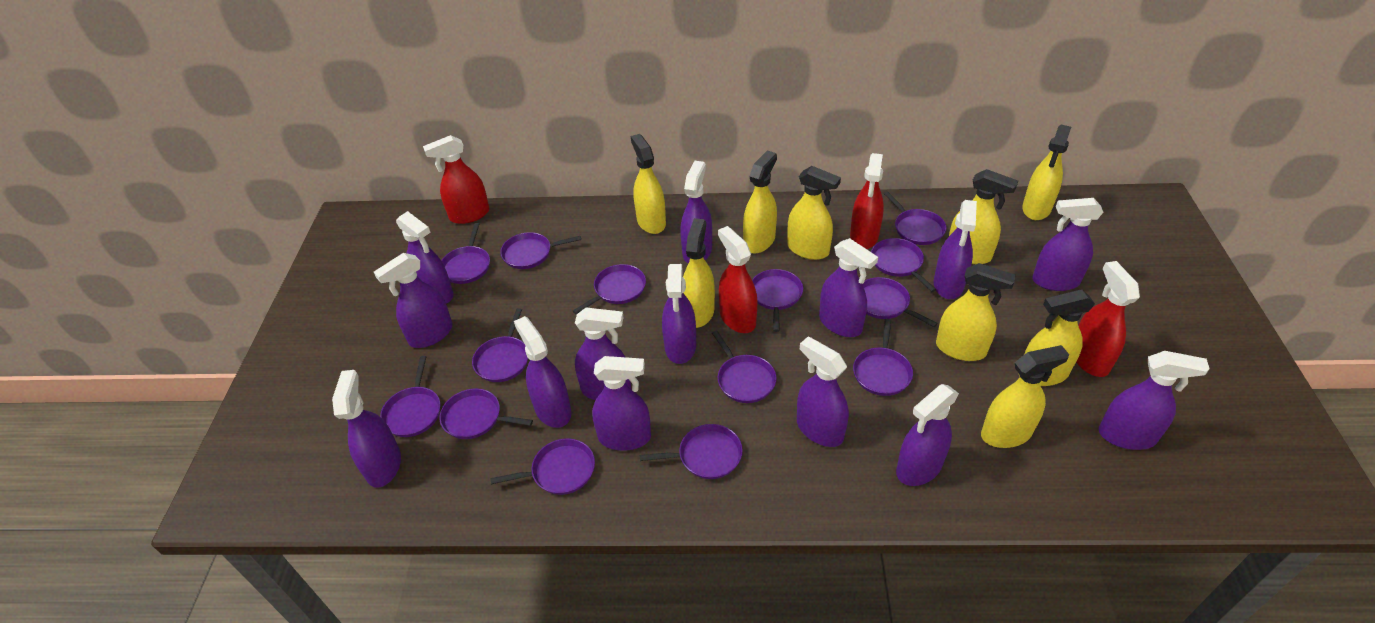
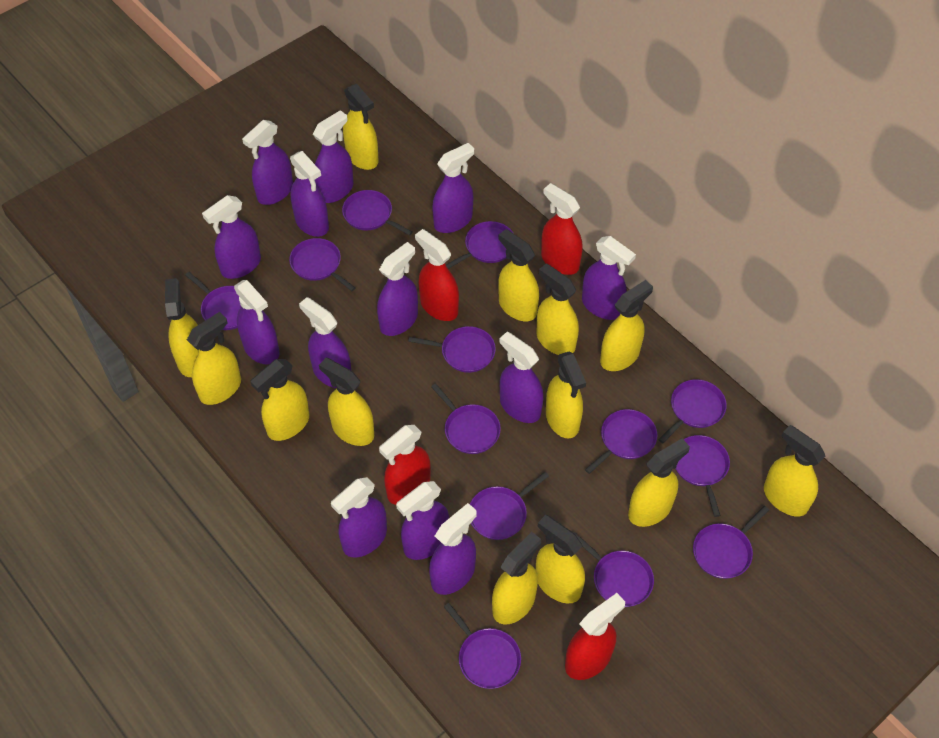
purple pan: [380,356,441,437] [439,388,533,439] [441,223,490,284] [472,308,528,382] [490,438,595,495] [500,232,581,269] [573,264,646,314] [640,424,743,479] [712,331,777,403] [752,269,803,332] [853,319,913,396] [862,277,937,327] [871,238,936,292] [884,191,946,245] = 14 -> [185,272,241,330] [289,238,355,291] [342,190,413,235] [408,326,496,373] [431,384,501,454] [444,603,521,689] [446,221,514,269] [470,472,549,540] [574,532,654,607] [585,409,658,474] [658,379,727,443] [675,435,730,517] [693,506,769,579] = 13
purple spray bottle: [332,370,401,488] [374,253,453,348] [396,211,454,304] [514,316,571,428] [575,307,631,400] [592,356,651,451] [662,264,696,364] [680,161,712,264] [797,336,849,447] [819,238,878,337] [896,384,959,486] [934,200,977,299] [1032,198,1104,291] [1099,351,1209,450] = 14 -> [202,195,261,279] [234,280,280,364] [242,120,293,205] [290,151,329,237] [299,297,351,388] [313,110,353,203] [331,477,387,557] [377,242,418,336] [396,481,449,560] [429,503,477,595] [432,143,474,233] [499,332,543,423] [582,236,636,320] = 13
yellow spray bottle: [631,134,666,234] [683,218,715,328] [743,151,777,253] [787,166,841,260] [936,263,1016,361] [949,169,1018,264] [981,345,1069,448] [1018,290,1095,386] [1022,125,1071,220] = 9 -> [165,278,199,377] [187,312,241,405] [250,359,309,441] [319,358,374,446] [343,84,379,170] [492,532,541,624] [498,229,539,321] [536,263,579,355] [536,515,585,603] [546,352,586,439] [600,280,653,371] [628,439,690,527] [764,425,826,517] = 13

